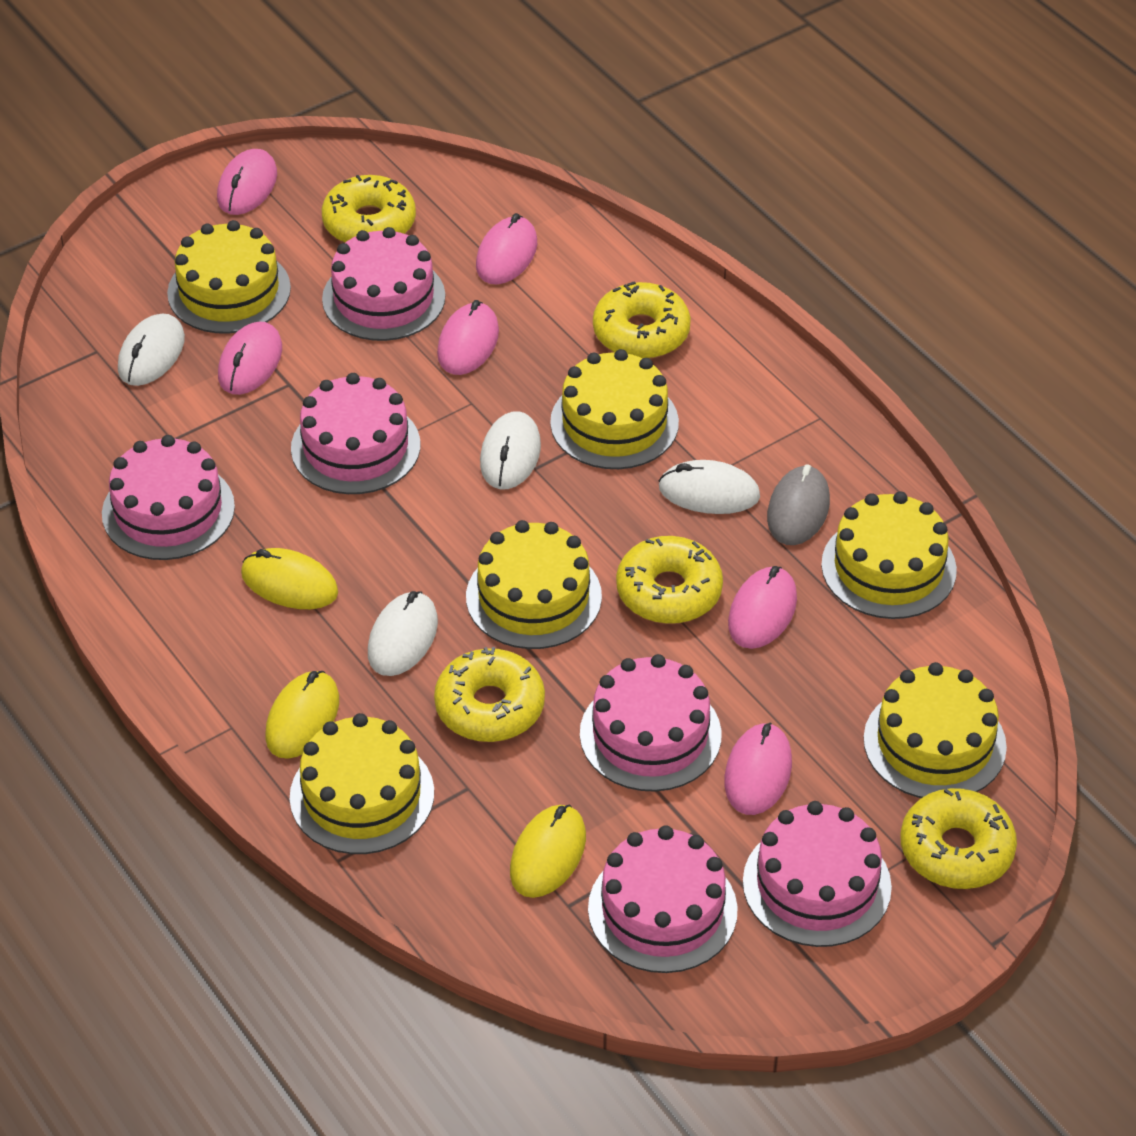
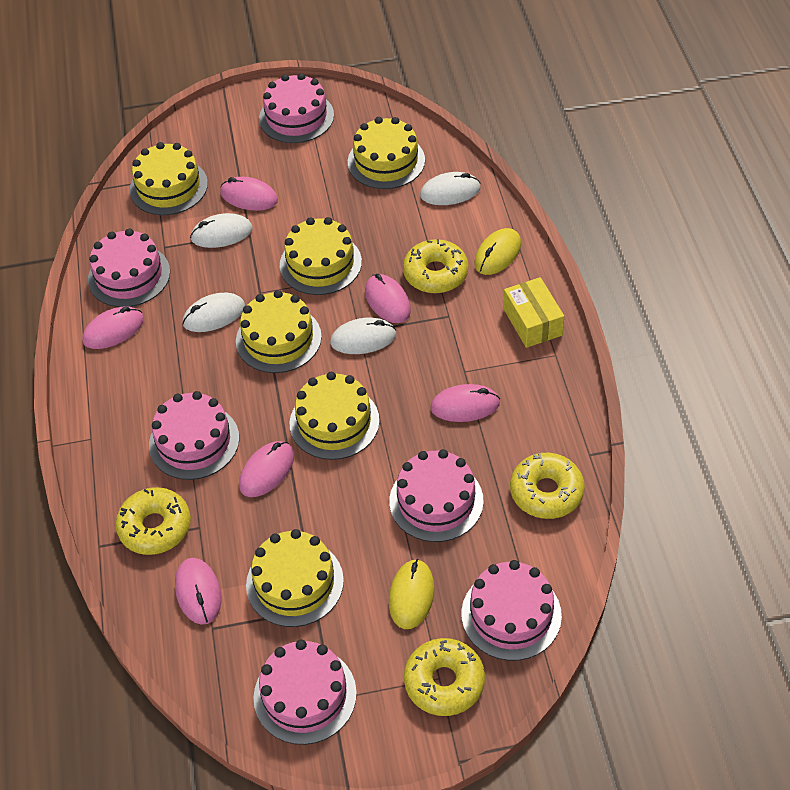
grey mouse: [767,464,830,545] = 1 -> none = 0
yellow box: none = 0 -> [503,277,564,348] = 1
yellow donut: [322,175,416,243] [434,647,545,742] [593,281,691,359] [616,536,723,624] [900,788,1017,889] = 5 -> [116,487,191,555] [403,239,469,293] [404,638,485,716] [510,453,585,519] = 4
yellow mouse: [241,548,338,609] [265,671,339,759] [510,805,586,898] = 3 -> [389,559,434,629] [474,228,521,275] = 2

